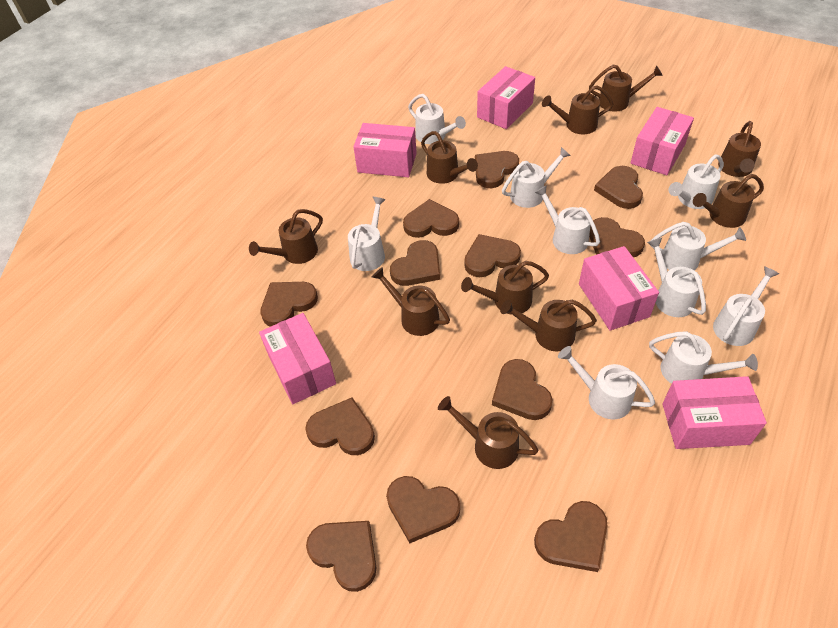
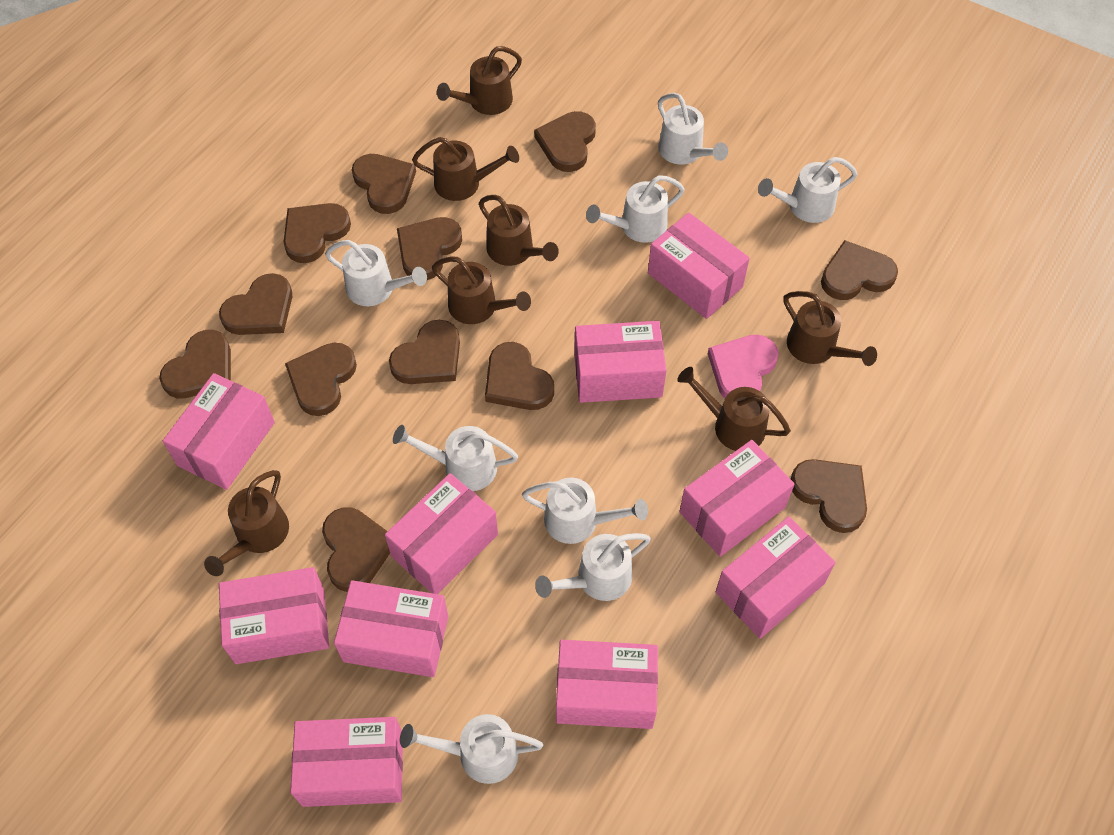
brown watering can: [249,209,323,264] [372,267,450,336] [421,131,478,184] [438,396,539,469] [461,261,549,315] [500,300,597,351] [542,85,613,134] [589,65,663,112] [693,174,764,228] [718,121,761,177] = 10 -> [204,470,289,576] [412,137,519,201] [432,256,531,324] [437,46,522,115] [479,195,559,266] [677,367,791,451] [783,291,877,366] = 7
pink box: [259,313,336,404] [353,123,417,177] [477,66,535,129] [579,246,659,331] [631,107,694,175] [662,376,767,449] = 6 -> [163,373,275,490] [219,567,329,664] [290,717,403,807] [334,580,448,677] [385,473,498,594] [556,640,658,729] [574,321,667,403] [648,212,750,319] [679,440,795,557] [716,516,836,639] = 10
pink heart: none = 0 -> [708,335,779,399] = 1
white watering can: [348,197,386,271] [408,94,466,144] [502,147,571,208] [534,185,600,254] [558,346,655,419] [647,238,706,317] [649,331,758,384] [650,222,746,271] [669,155,724,209] [713,266,779,346] = 10 -> [325,240,427,306] [393,425,518,491] [400,714,543,784] [522,478,648,544] [535,533,651,601] [586,175,685,243] [658,93,728,165] [758,157,857,223] = 8

